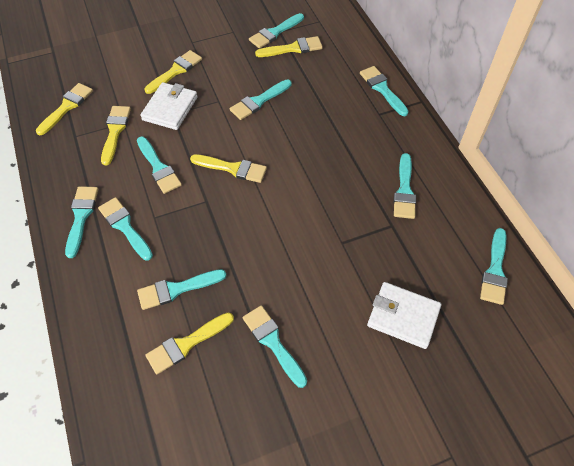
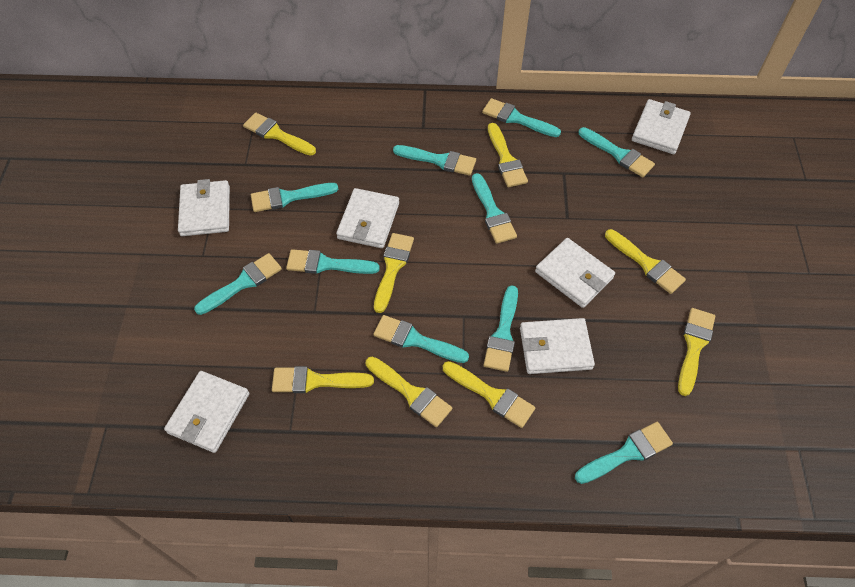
white wallet: [140,82,198,130] [367,282,441,349] = 2 -> [164,371,249,453] [178,179,230,236] [336,188,399,248] [520,318,595,374] [535,238,615,308] [632,99,691,154] = 6
yellow brush: [36,83,93,135] [101,106,131,165] [144,50,202,94] [145,312,234,374] [190,154,267,183] [255,36,323,57] = 6 -> [243,113,316,156] [272,366,374,393] [366,356,452,427] [374,233,414,313] [443,361,535,428] [488,123,528,187] [605,229,686,294] [678,308,715,396] = 8

